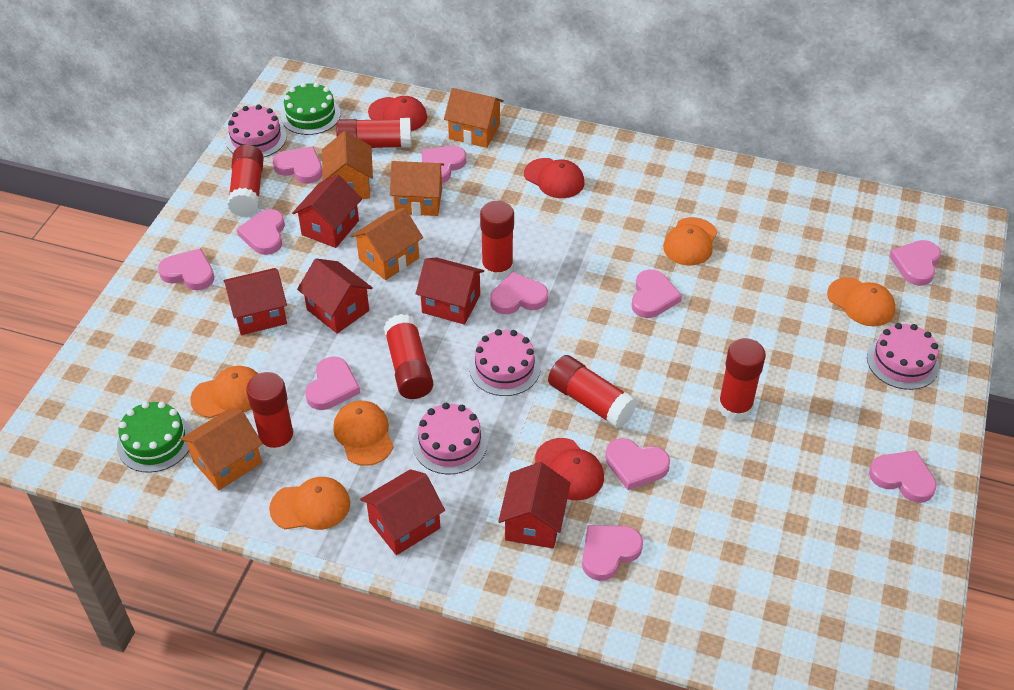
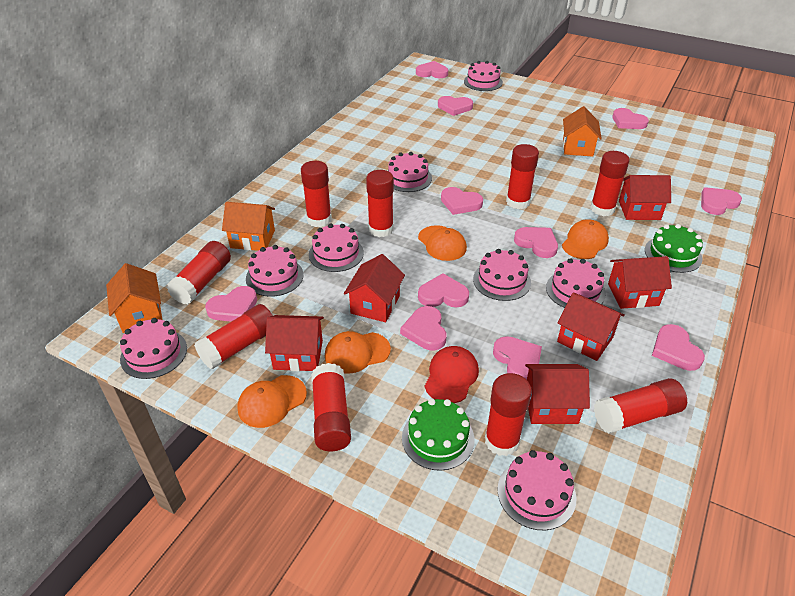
orange cap: [190,366,258,418] [269,477,350,530] [333,401,393,466] [663,217,717,266] [827,277,895,326] = 5 -> [237,375,307,428] [325,331,391,374] [418,225,467,261] [562,219,609,259] = 4
orange house: [181,408,263,490] [322,131,373,199] [351,208,423,280] [390,161,444,216] [444,88,504,148] = 5 -> [106,263,163,333] [222,202,275,251] [563,106,602,157] = 3
pink cake: [226,105,287,157] [413,403,487,474] [469,329,540,396] [867,323,939,390] = 4 -> [120,318,187,379] [246,245,304,297] [309,224,364,272] [388,152,432,192] [464,61,503,91] [473,249,531,301] [498,450,576,530] [546,258,606,308] = 8
red cap: [368,96,427,131] [524,158,584,198] [535,438,604,500] = 3 -> [425,346,479,403] = 1
red glue stick: [227,145,264,217] [246,372,295,455] [336,118,412,148] [384,314,433,399] [480,201,514,280] [548,355,637,428] [718,338,766,421] = 7 -> [167,241,231,304] [194,304,273,369] [301,161,332,227] [311,363,351,451] [366,170,394,237] [485,373,532,456] [506,144,539,209] [590,151,630,216] [594,378,687,434] = 9

